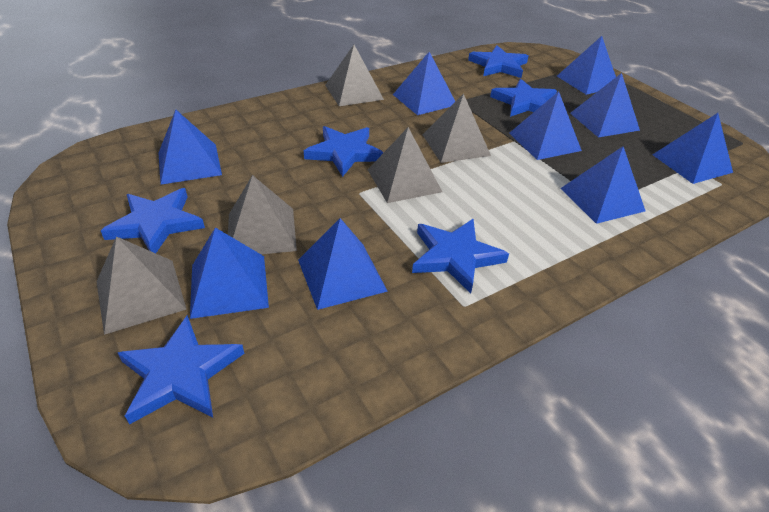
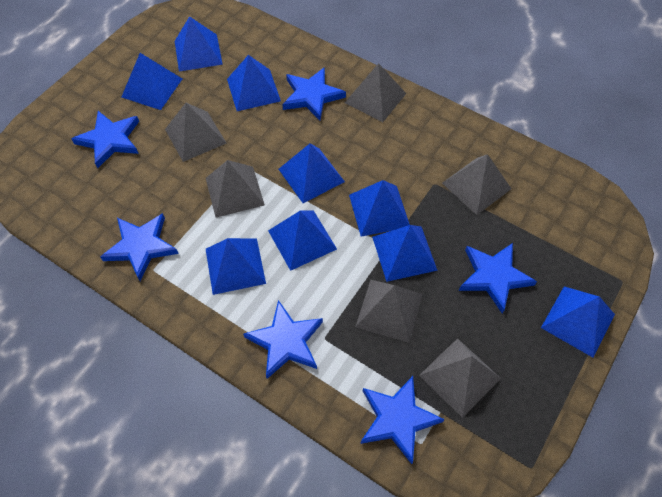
grey pyramid: [96,236,186,335] [228,175,297,254] [325,45,384,106] [368,127,442,203] [422,94,491,163] = 5 -> [165,103,226,162] [206,160,265,218] [345,63,406,122] [355,280,423,343] [419,338,501,418] [442,154,511,215] = 6

